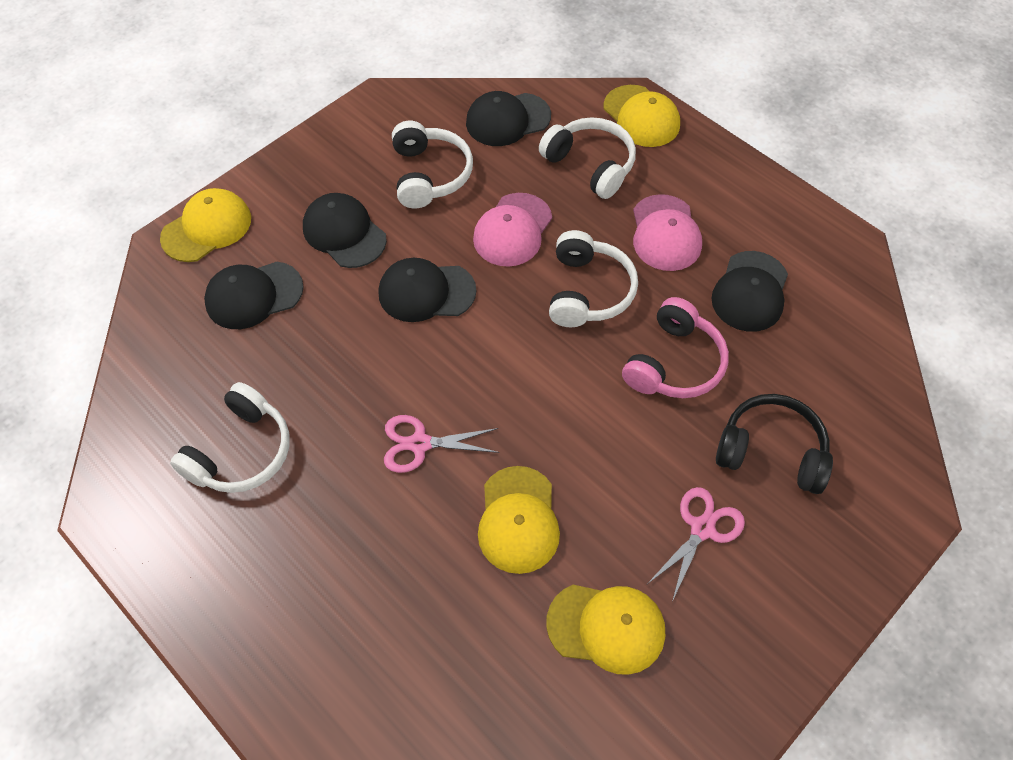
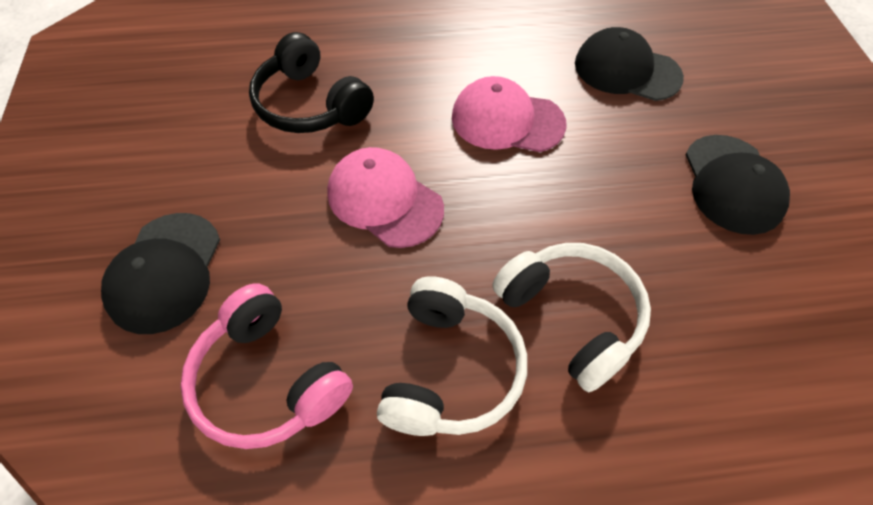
black cap: [204,262,304,329] [303,193,387,268] [378,258,476,322] [466,91,551,146] [711,251,788,332] = 5 -> [101,213,220,334] [575,27,684,101] [685,135,790,235] = 3
pink scissors: [384,415,499,473] [647,487,745,602] = 2 -> none = 0
white headphones: [170,382,290,493] [392,121,473,209] [539,117,636,199] [549,230,638,327] = 4 -> [377,276,527,436] [492,243,651,392] = 2
yellow cap: [160,188,251,262] [478,466,560,574] [546,585,665,675] [604,85,680,147] = 4 -> none = 0

